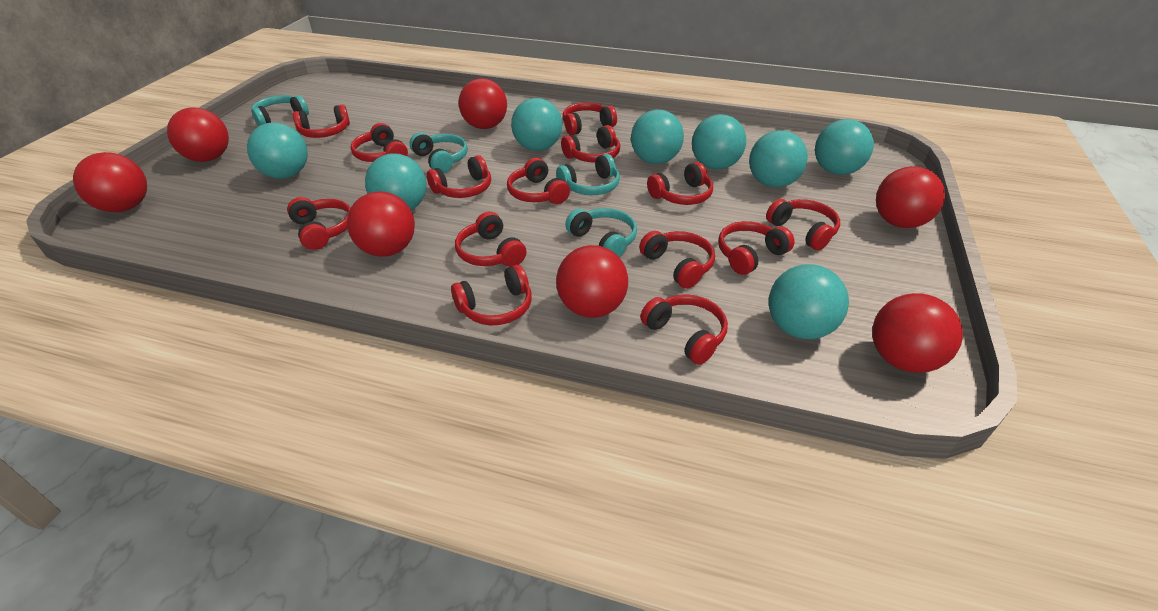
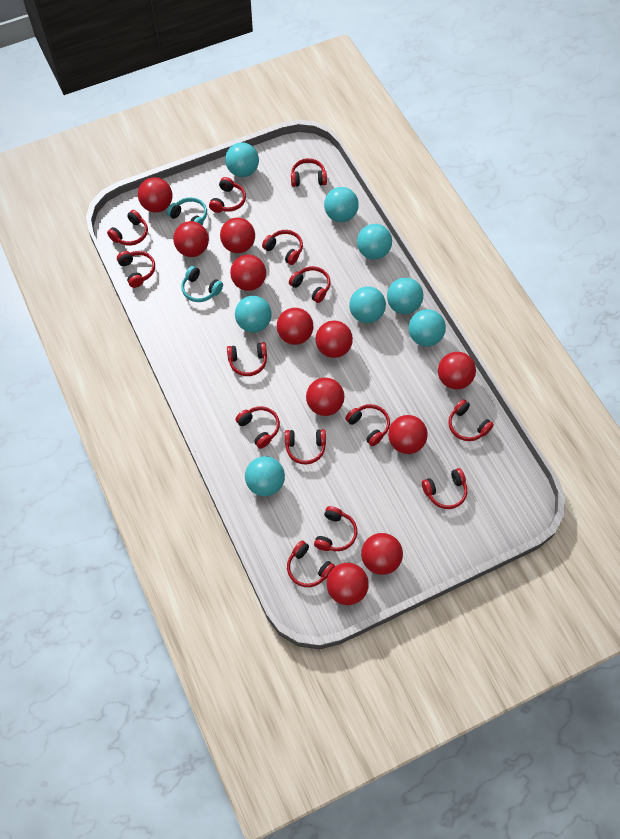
red ball: [73,152,147,212] [167,107,229,162] [347,191,415,257] [458,78,507,129] [556,245,628,318] [872,293,963,373] [876,166,945,228] = 7 -> [138,177,172,213] [173,221,209,257] [220,218,255,253] [230,255,266,291] [277,308,313,345] [306,378,344,416] [315,321,353,358] [327,563,369,605] [361,533,403,575] [388,415,428,454] [438,352,476,389] = 11
turquoise headphones: [251,95,309,126] [410,132,468,173] [556,154,620,195] [565,208,637,257] = 4 -> [167,197,207,226] [181,266,223,302] = 2

